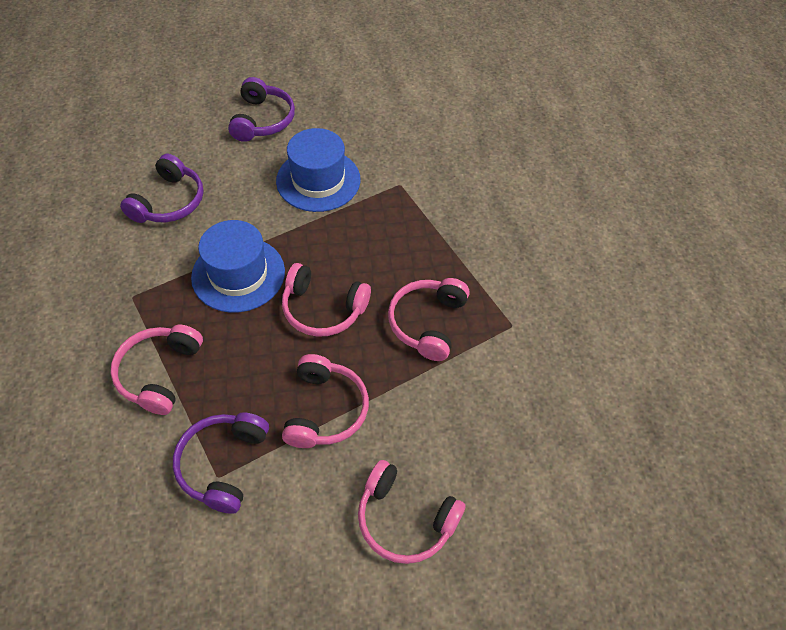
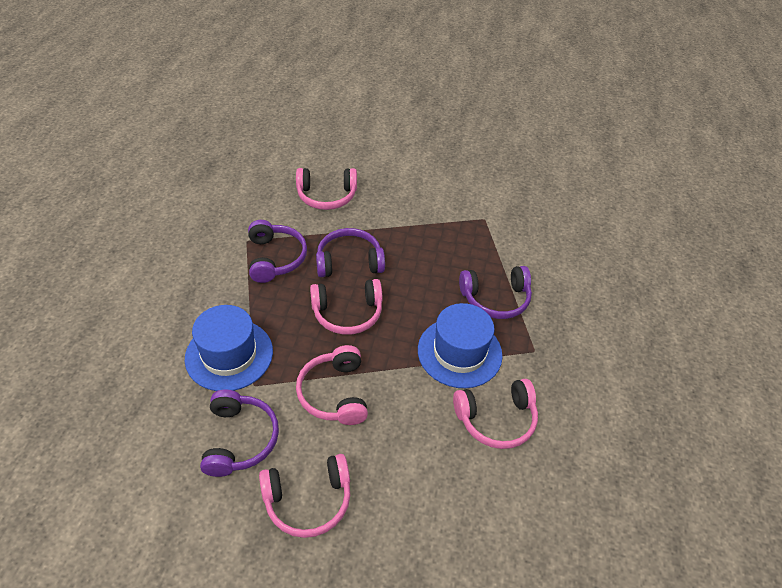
purple headphones: [120,154,204,223] [173,412,269,513] [228,77,295,142] = 3 -> [200,389,279,477] [248,220,307,283] [316,228,385,277] [459,266,532,319] = 4

